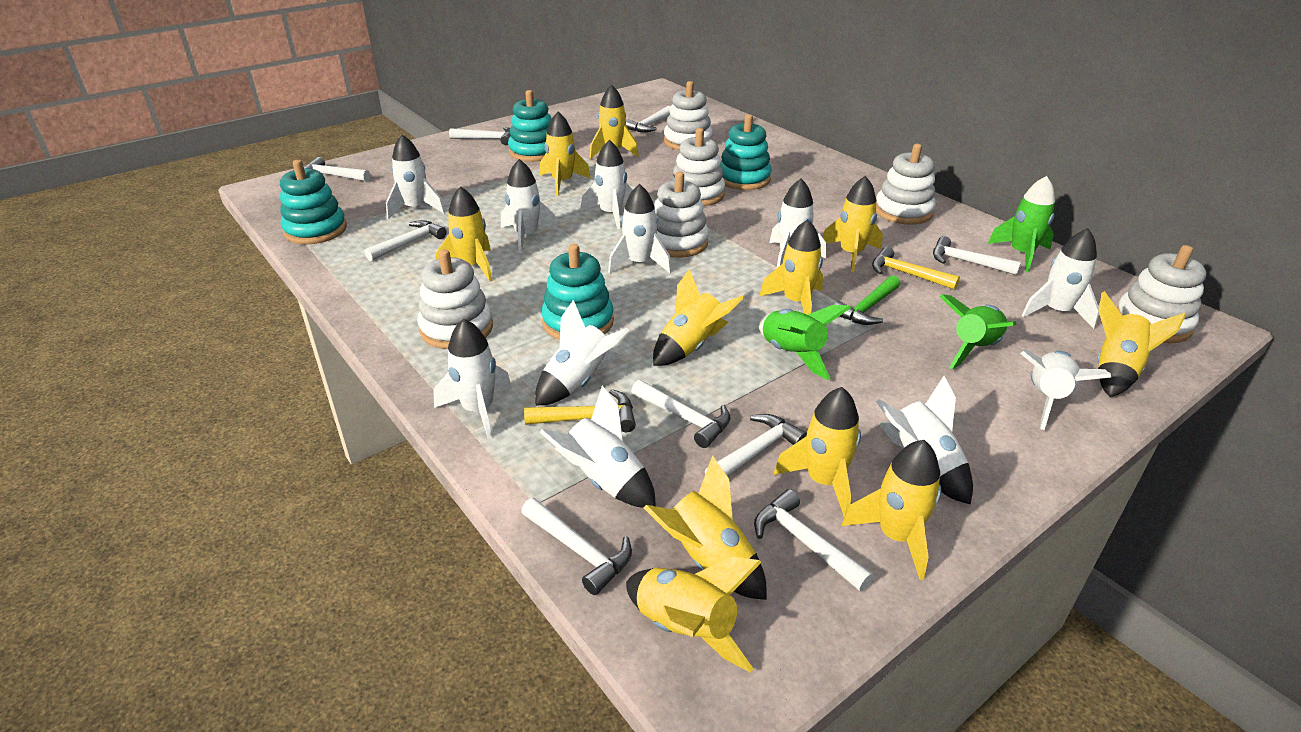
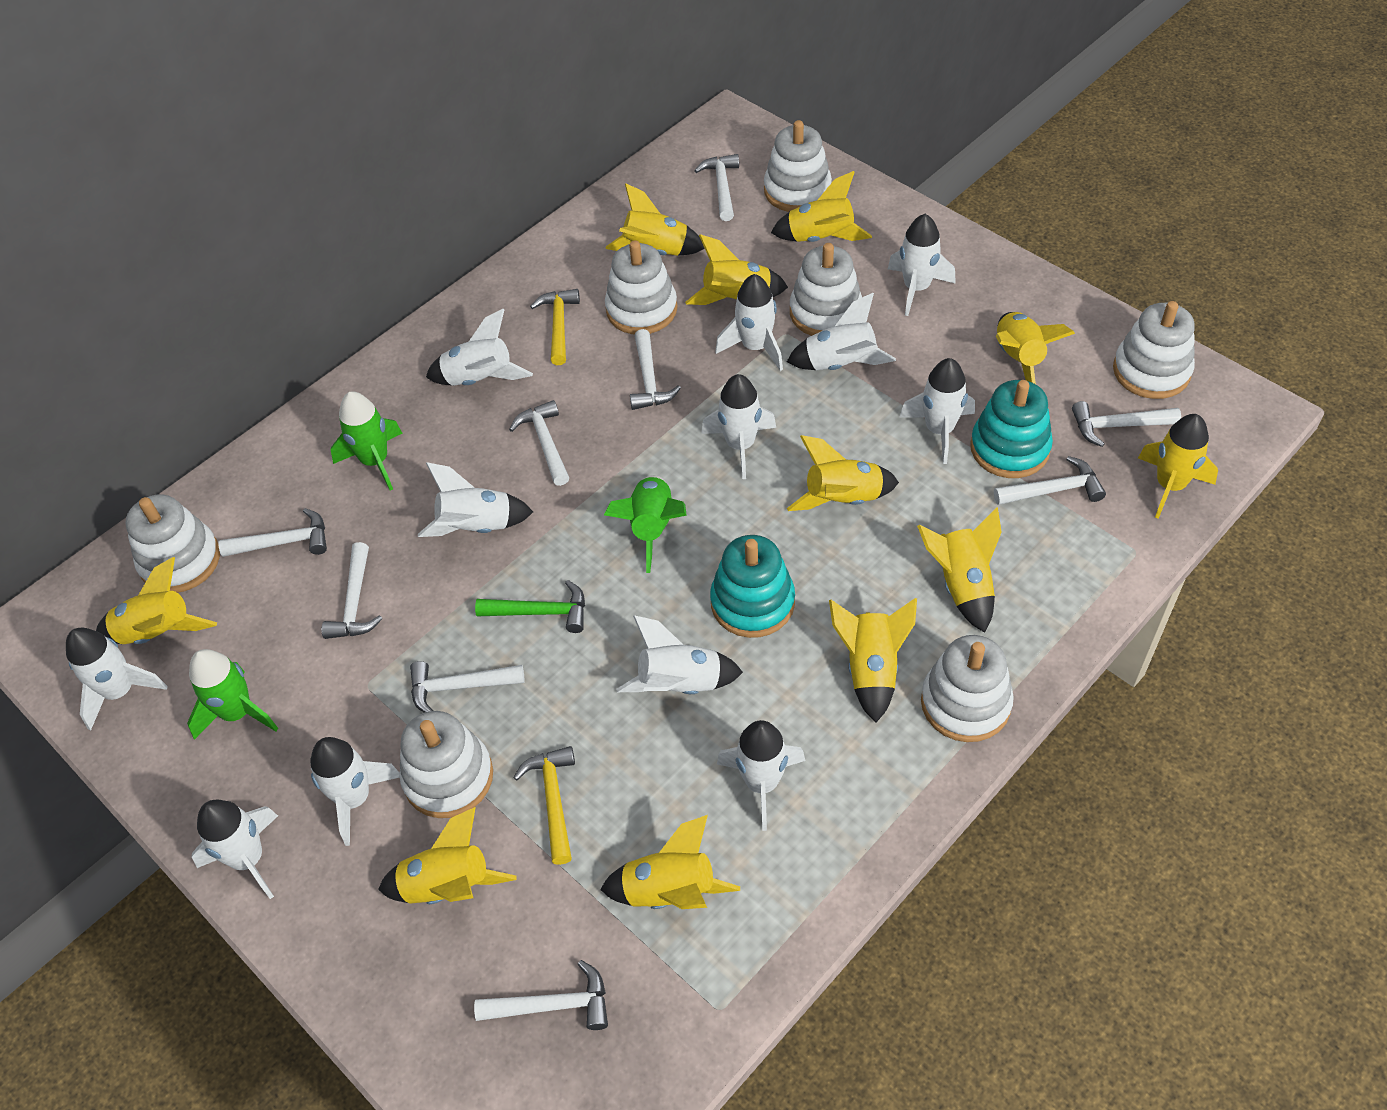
turquoise stacking toy: [280,160,347,244] [508,90,552,162] [541,244,614,340] [720,114,772,190] = 4 -> [710,535,795,638] [970,380,1053,478] = 2
white rocket: [386,135,445,219] [433,319,512,439] [501,159,558,253] [535,300,629,406] [539,386,656,508] [581,140,632,229] [608,184,672,274] [769,179,826,268] [876,376,973,505] [1020,349,1111,430] [1021,228,1099,329] = 11 -> [66,628,168,731] [192,800,278,899] [310,737,400,846] [418,462,533,537] [426,309,533,386] [616,615,743,694] [701,374,776,479] [715,274,783,371] [717,720,805,831] [787,293,896,370] [888,214,956,316] [899,358,975,464] = 12
white stacking toy: [417,249,493,349] [654,171,709,258] [664,81,713,150] [670,128,725,206] [876,144,936,225] [1117,245,1207,343] = 6 -> [126,495,220,593] [399,711,493,818] [605,240,678,334] [764,120,832,212] [790,243,862,336] [921,635,1014,742] [1113,301,1195,399] = 7

